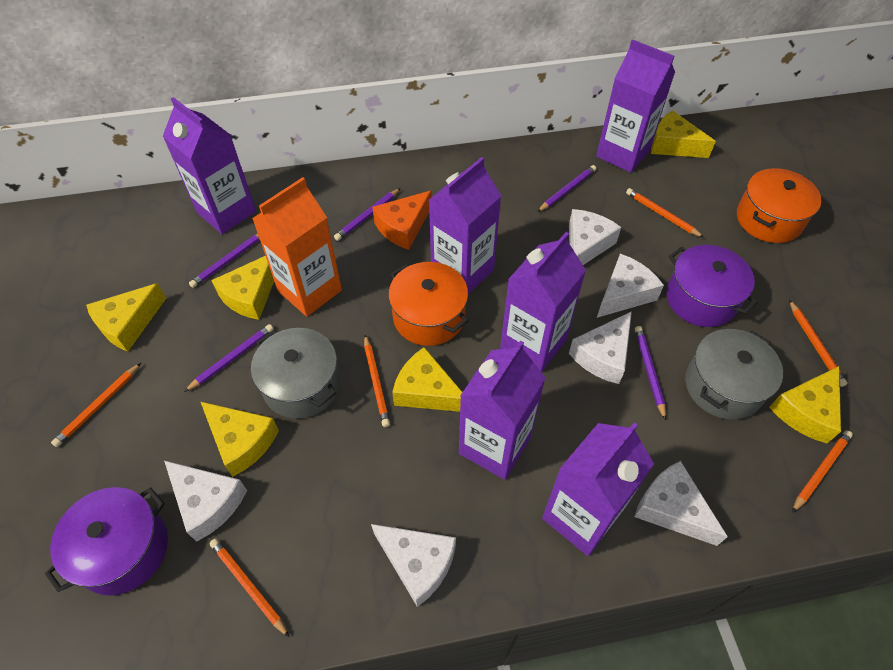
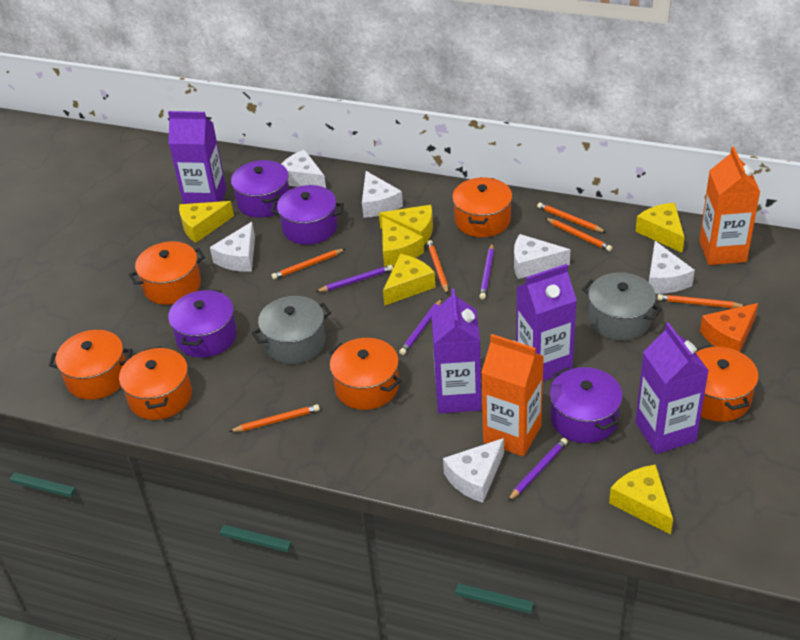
orange carton: [252,177,342,317] = 1 -> [481,334,544,457] [699,147,760,265] = 2
orange pot: [388,262,468,346] [737,168,822,243] = 2 -> [49,330,133,400] [119,346,192,420] [129,241,205,305] [329,338,401,410] [452,177,512,237] [695,345,758,422] = 6
purple carton: [163,97,256,234] [429,157,501,294] [459,340,546,480] [500,232,586,372] [542,422,654,556] [596,39,675,172] = 6 -> [168,111,226,204] [431,289,481,413] [516,264,577,381] [636,323,709,454] = 4
purple pencil: [184,324,274,392] [189,234,260,288] [334,188,400,241] [537,165,597,212] [635,326,666,420] = 5 -> [315,265,393,292] [399,299,442,355] [479,243,494,300] [508,438,568,501] = 4
purple pot: [45,487,168,595] [666,245,758,327] = 2 -> [168,289,237,358] [231,160,289,218] [270,185,344,245] [549,367,623,443] = 4

